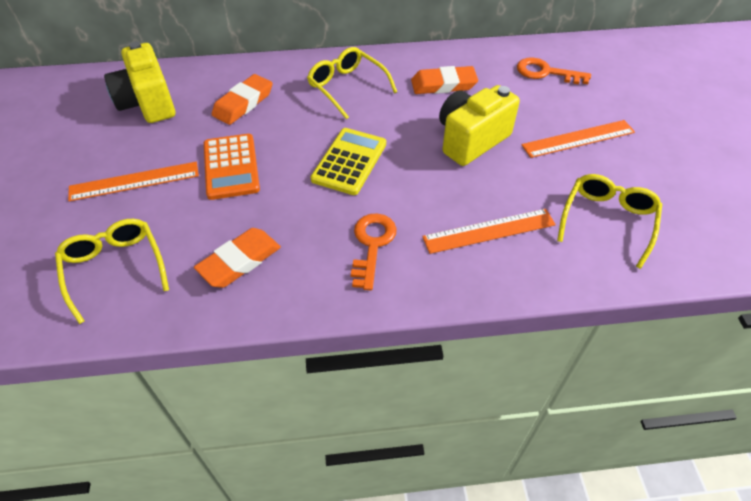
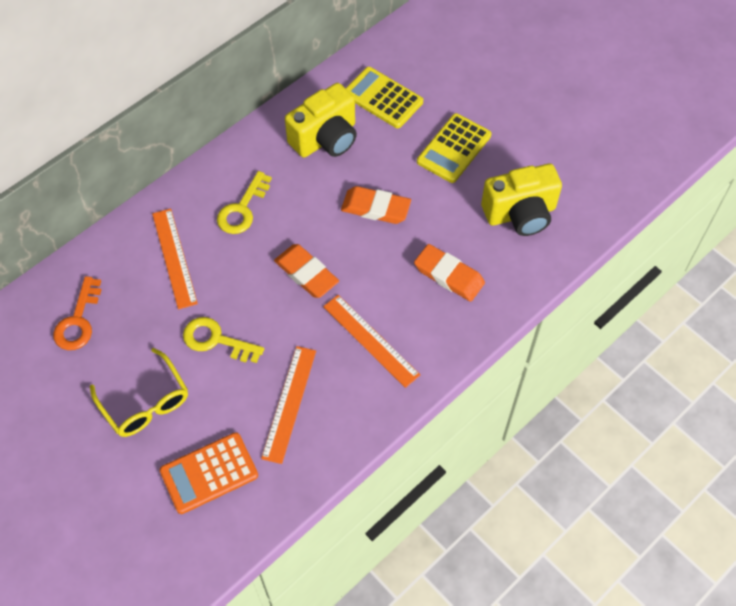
orange key: [351,213,397,290] [517,57,591,84] = 2 -> [53,276,101,350] = 1
yellow calculator: [311,128,386,195] = 1 -> [346,67,423,128] [417,113,491,183] = 2
yellow glasses: [55,219,169,324] [307,47,397,120] [557,174,662,269] = 3 -> [90,348,188,437] = 1
yellow key: none = 0 -> [183,317,264,363] [217,171,272,234] = 2

